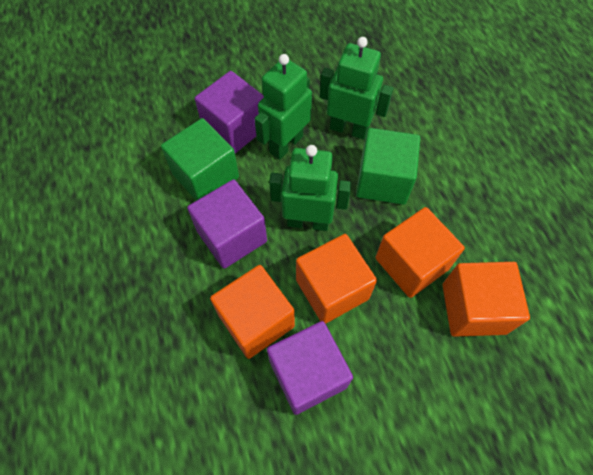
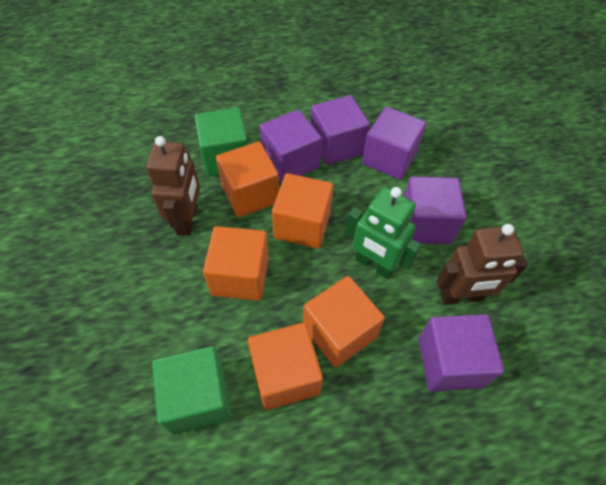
brown robot: none = 0 -> [146,136,200,236] [437,224,528,305] = 2
green robot: [254,54,312,160] [269,145,351,231] [320,37,393,140] = 3 -> [346,187,421,279] = 1
orange cube: [210,265,295,359] [296,234,377,324] [376,207,465,298] [443,262,530,337] = 4 -> [203,226,269,301] [216,141,279,217] [248,323,323,410] [272,173,333,249] [303,276,385,368] = 5
purple cube: [187,179,267,269] [195,71,264,153] [267,321,353,415] = 3 -> [259,110,322,183] [311,95,370,165] [362,106,427,180] [404,176,466,244] [418,314,504,391] = 5

